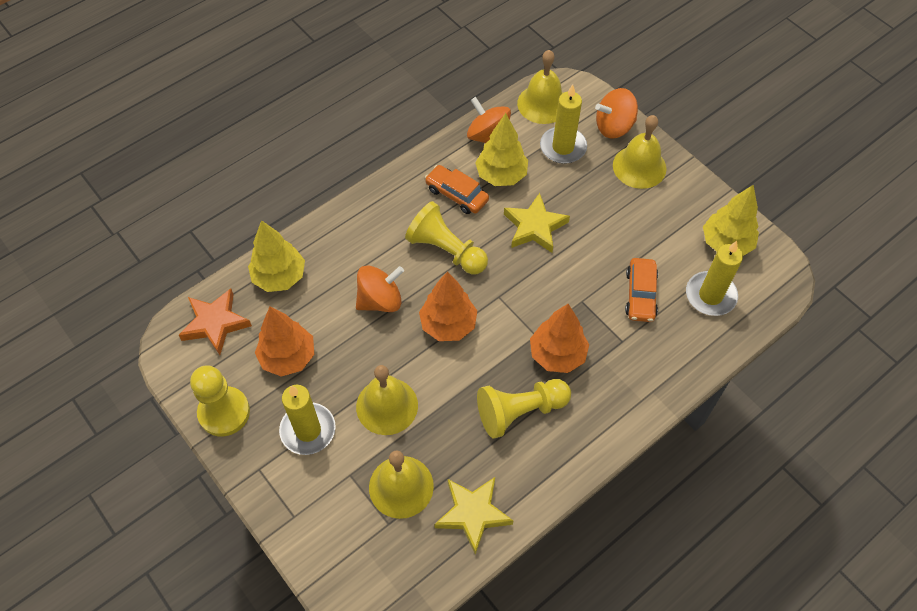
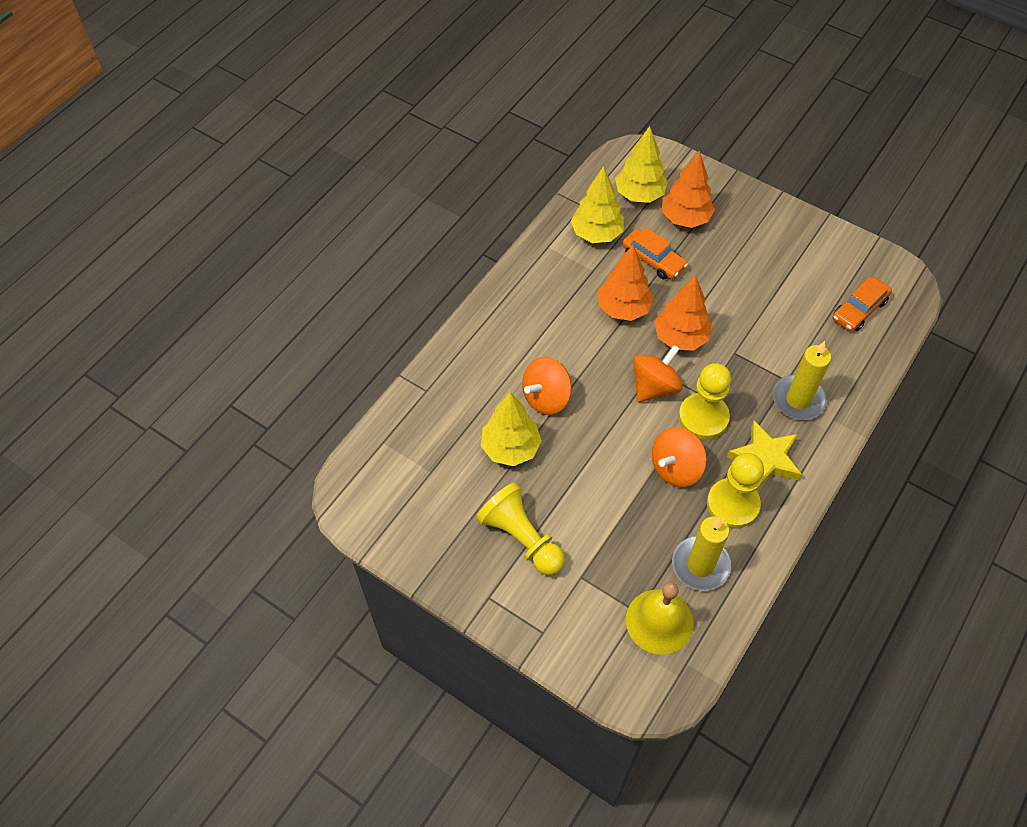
orange star: [179,288,252,355] = 1 -> none = 0
yellow bell: [356,365,418,435] [369,450,434,519] [517,50,563,124] [613,115,667,189] = 4 -> [626,582,694,655] = 1
yellow candle: [279,385,336,455] [540,84,587,164] [686,241,743,316] = 3 -> [672,517,731,591] [773,341,831,420] = 2
yellow star: [434,477,513,555] [504,193,570,253] = 2 -> [727,421,802,491] = 1

